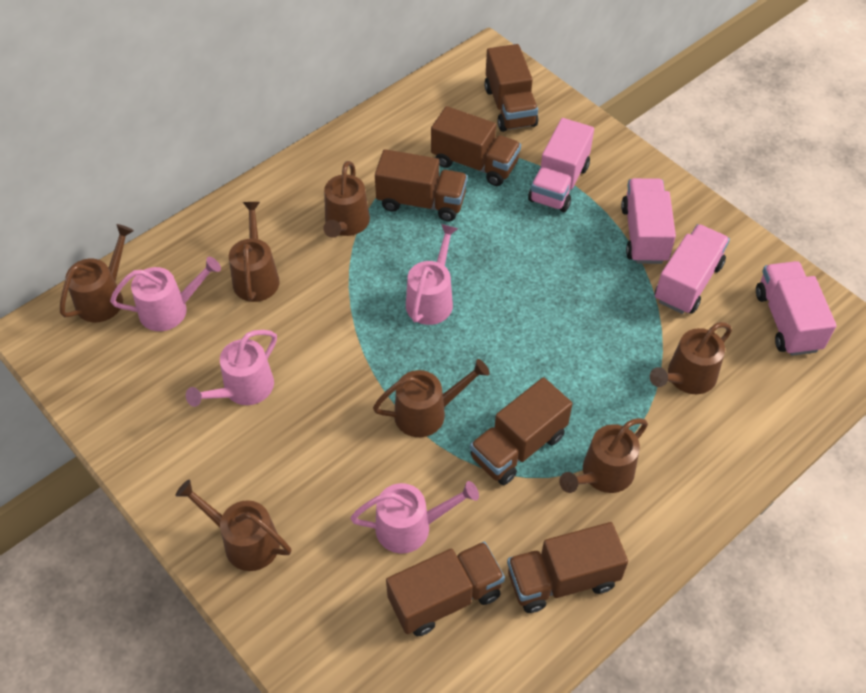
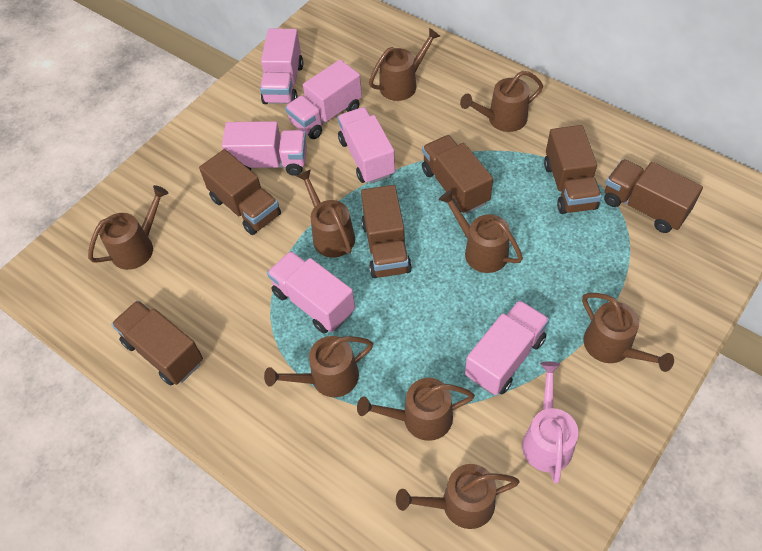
brown watering can: [60,224,134,322] [175,479,291,571] [229,202,280,302] [323,161,370,238] [373,359,490,437] [559,418,648,493] [650,322,732,394] = 7 -> [88,185,169,270] [264,336,373,397] [297,169,355,258] [357,378,475,441] [369,28,440,101] [396,464,520,529] [439,190,523,273] [460,71,543,132] [582,293,674,372] = 9
pink truck: [528,118,594,212] [621,178,676,264] [654,224,730,314] [756,261,837,356] = 4 -> [222,121,307,176] [260,28,303,104] [267,251,355,333] [285,60,362,139] [337,107,395,184] [465,300,549,395] = 6
pink watering can: [110,257,221,331] [186,330,277,407] [350,481,479,554] [406,224,458,325] = 4 -> [522,361,578,483] = 1

